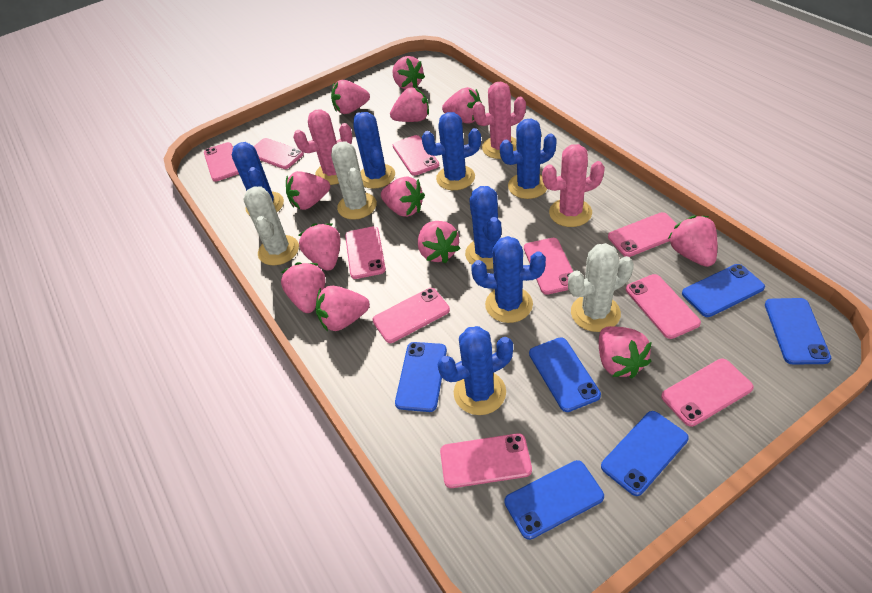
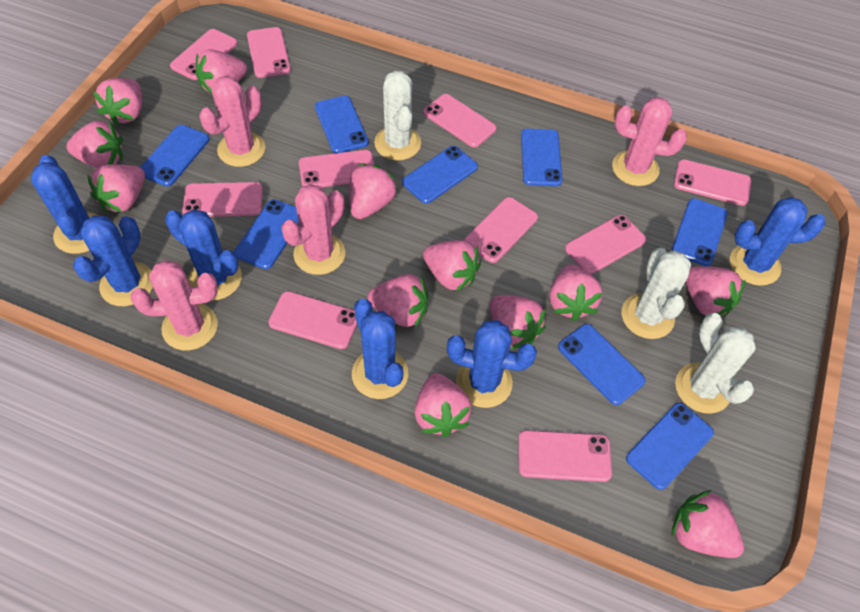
blue cactus: [232,142,284,215] [353,112,395,189] [422,112,481,190] [438,326,513,415] [465,186,501,269] [471,236,546,323] [500,119,557,199] = 7 -> [31,155,99,254] [73,215,153,306] [165,209,242,301] [352,299,408,399] [447,320,537,408] [730,197,826,286] = 6
blue phone: [395,342,447,412] [504,460,604,540] [529,337,601,412] [601,411,689,496] [682,264,765,317] [765,298,831,365] = 6 -> [140,125,210,186] [234,199,299,269] [315,96,369,153] [402,146,478,204] [521,129,563,186] [558,324,646,405] [626,403,714,490] [671,198,728,266] = 8
pink cactus: [293,109,353,185] [473,82,526,159] [542,144,605,227] = 3 -> [131,260,218,350] [199,76,265,167] [281,184,345,275] [612,97,687,186] = 4

